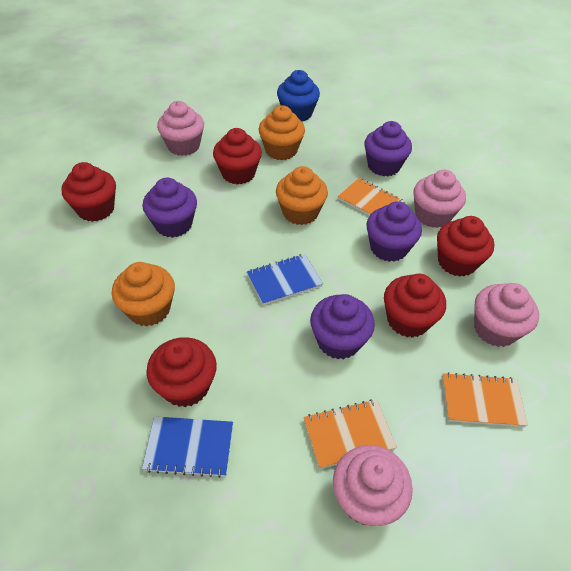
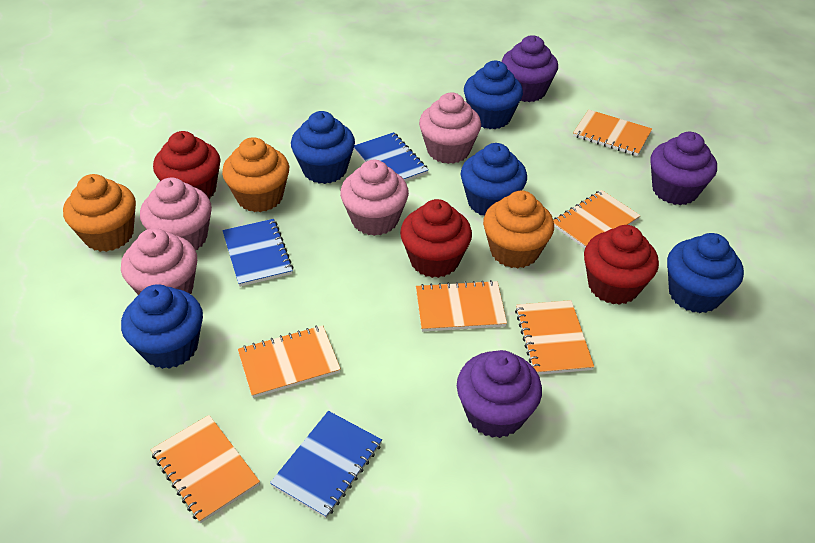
blue cupcake: [277,70,320,121] = 1 -> [121,284,203,369] [291,111,355,184] [461,143,527,216] [464,61,523,129] [667,233,744,313] = 5
blue notebook: [142,416,233,478] [247,254,323,305] = 2 -> [222,219,293,287] [270,411,382,518] [354,132,428,181] = 3
orange notebook: [304,399,397,469] [338,178,406,216] [442,372,528,427] = 3 -> [150,415,260,523] [238,325,341,398] [416,280,507,332] [515,300,594,375] [553,190,641,248] [573,110,652,156] = 6
purple cupcake: [142,177,197,238] [310,294,375,359] [364,121,412,176] [366,201,422,262] = 4 -> [457,350,542,438] [502,35,558,102] [650,132,717,205] = 3
red cupcake: [62,162,116,222] [146,337,217,407] [213,128,262,184] [384,274,446,338] [437,216,494,277] = 5 -> [153,131,221,199] [400,199,472,278] [584,225,659,305] = 3

